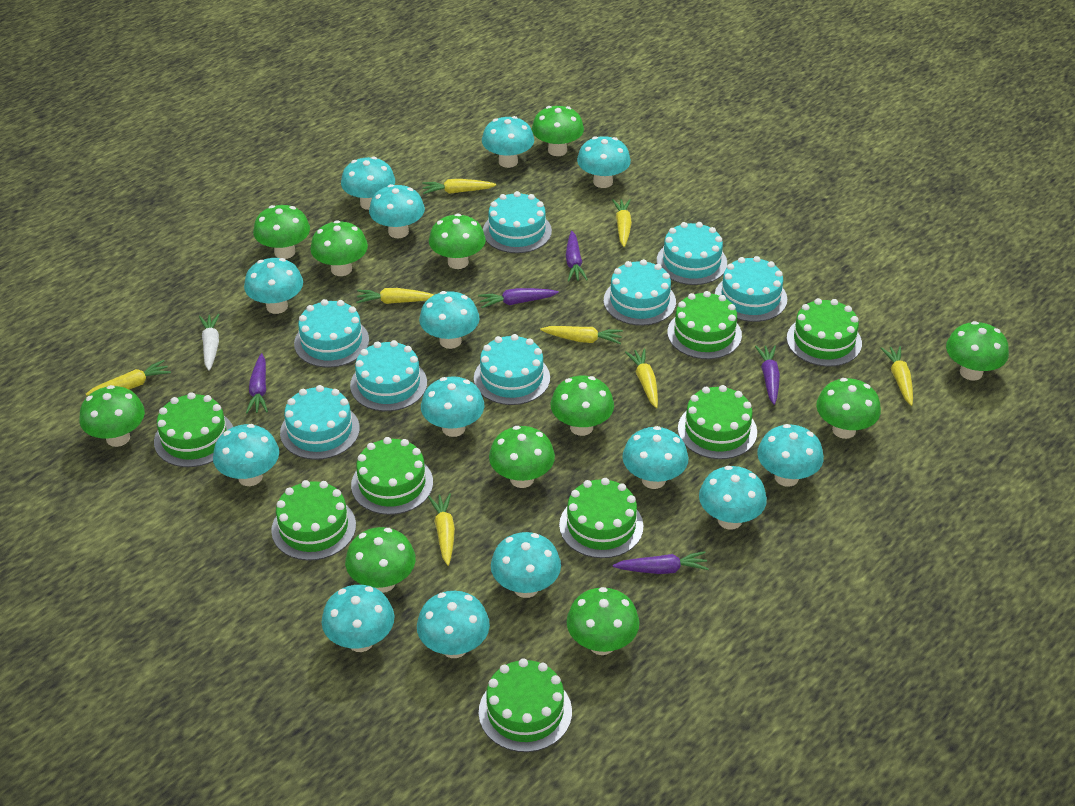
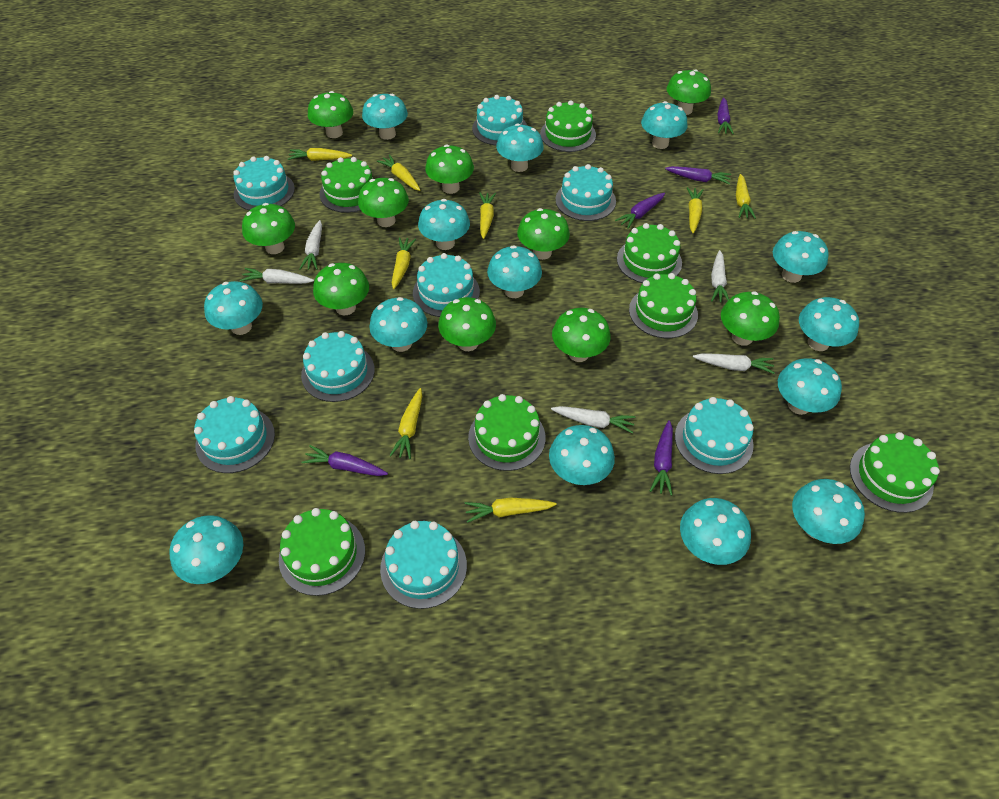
green cake: [154,392,233,467] [271,480,356,561] [351,437,433,515] [479,658,572,752] [559,478,643,558] [667,291,742,359] [678,385,757,459] [787,298,862,367] = 8 -> [279,508,365,596] [320,157,373,213] [468,394,545,471] [540,100,596,152] [617,223,682,283] [629,273,698,338] [850,432,940,513] = 7
green mushroom: [79,385,145,447] [253,205,310,259] [310,220,368,276] [345,527,416,593] [429,213,486,269] [489,426,555,488] [532,106,584,156] [551,375,614,436] [567,587,639,655] [816,378,881,439] [946,321,1009,381] = 11 -> [242,203,295,254] [308,91,353,138] [313,263,369,315] [358,178,409,227] [425,144,474,194] [438,297,496,351] [517,208,570,260] [552,308,611,362] [667,69,711,115] [721,291,780,346] = 10
white carrot: [199,314,220,371] = 1 -> [240,268,314,284] [299,220,322,270] [551,406,635,434] [693,353,775,374] [711,250,729,303] = 5

